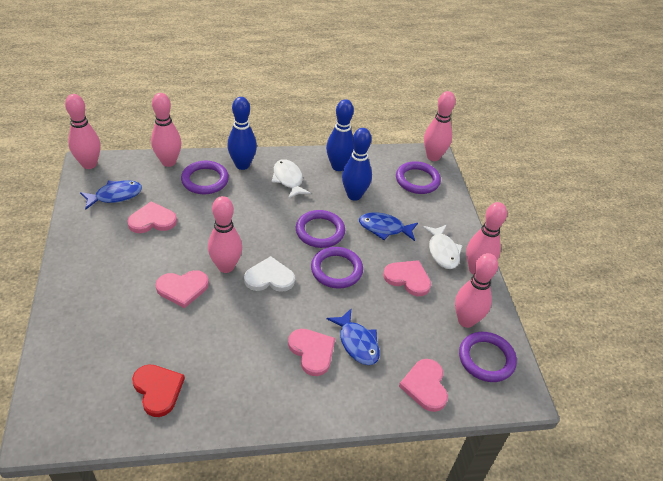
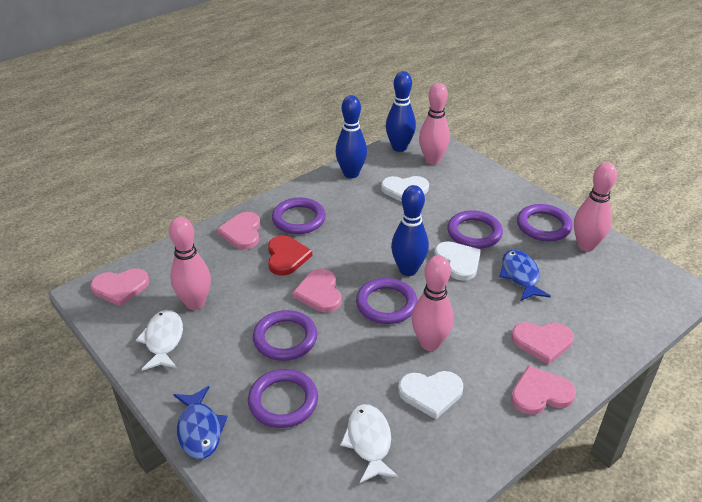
blue fish: [80,180,142,210] [327,309,380,365] [359,212,418,241] = 3 -> [173,386,228,459] [499,250,551,301] = 2
pink bowling pin: [65,94,101,169] [151,93,181,167] [208,196,242,273] [424,91,456,161] [455,253,498,328] [466,202,507,274] = 6 -> [169,217,211,310] [412,255,454,351] [419,83,450,165] [574,162,617,252] = 4
purple ring: [181,161,229,194] [296,210,345,248] [311,247,363,288] [396,161,441,194] [459,332,517,382] = 5 -> [248,369,318,428] [253,310,317,361] [272,198,326,234] [356,278,417,324] [447,210,503,249] [517,204,573,241] = 6
white heart: [244,256,295,292] = 1 -> [381,176,429,202] [398,371,463,419] [434,241,481,281] = 3

